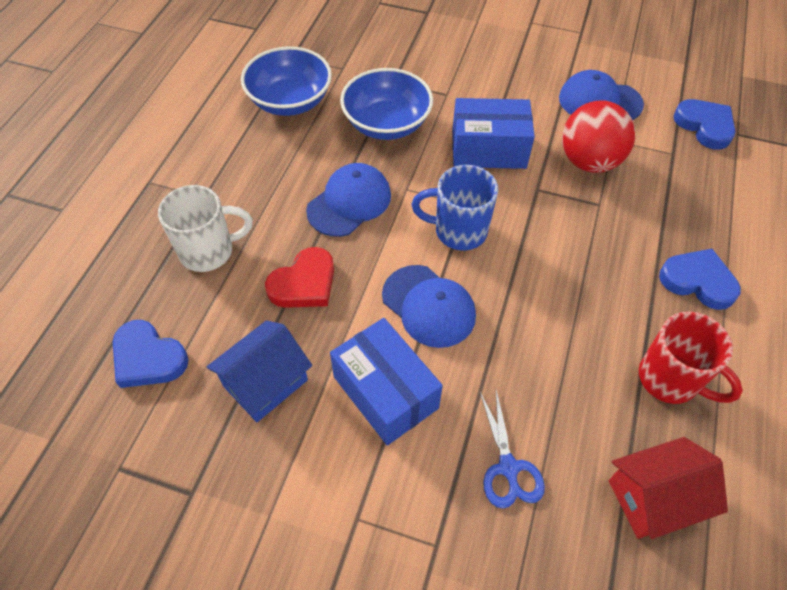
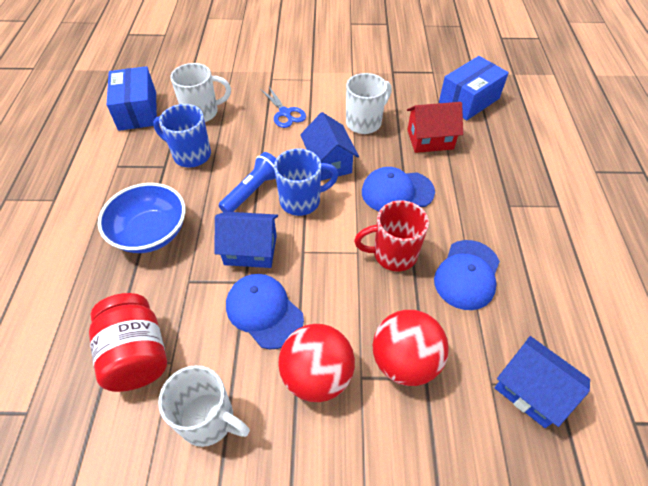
blue bowl: [241,46,332,116] [340,68,433,140] = 2 -> [98,183,186,253] = 1
blue flashlight: none = 0 -> [219,152,276,212] = 1
blue heart: [113,320,189,388] [659,249,741,310] [673,99,735,150] = 3 -> none = 0
blue house: [207,320,312,422] = 1 -> [214,212,278,268] [300,112,359,181] [495,336,590,428] = 3
blue mug: [411,165,498,250] = 1 -> [153,104,211,167] [274,149,338,216] = 2
red ball: [562,100,635,173] = 1 -> [278,324,355,402] [373,310,449,386] = 2
red heart: [265,247,334,308] = 1 -> none = 0
red jar: none = 0 -> [89,293,167,392] = 1
white mug: [158,185,253,272] = 1 -> [158,365,250,447] [170,63,231,122] [346,73,392,134] = 3

